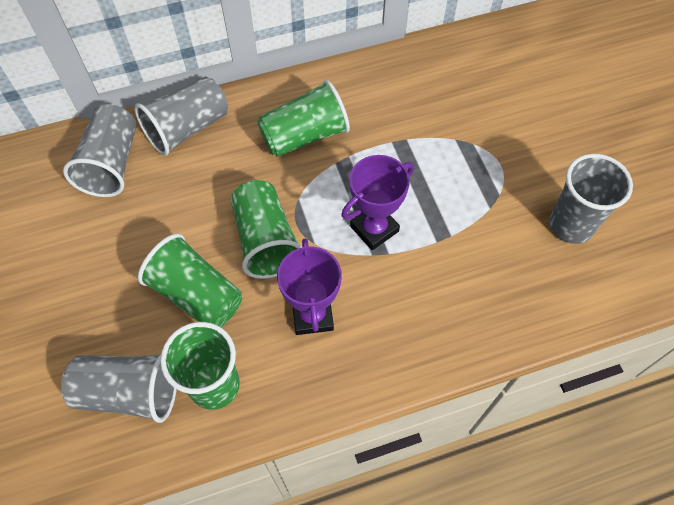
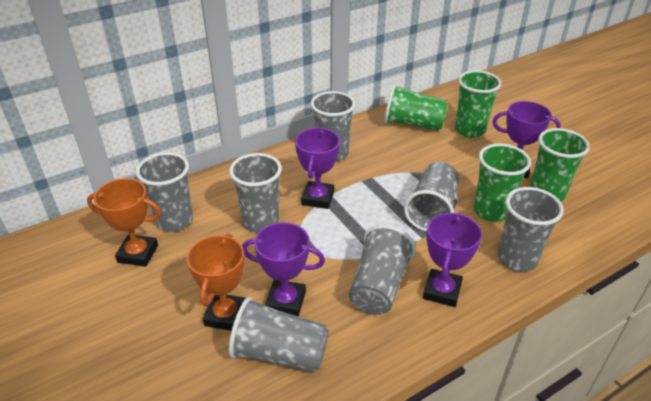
grey cup: [61,355,177,423] [63,104,137,197] [134,76,228,156] [549,154,633,244] = 4 -> [136,152,193,232] [229,153,282,233] [229,297,329,373] [311,91,355,161] [349,225,416,315] [404,162,459,232] [498,187,564,272] = 7
orange trophy: none = 0 -> [87,178,162,267] [187,234,246,331] = 2
purple trophy: [277,238,342,335] [341,155,414,250] = 2 -> [242,222,325,316] [295,128,340,209] [423,213,482,307] [492,101,561,178] = 4

